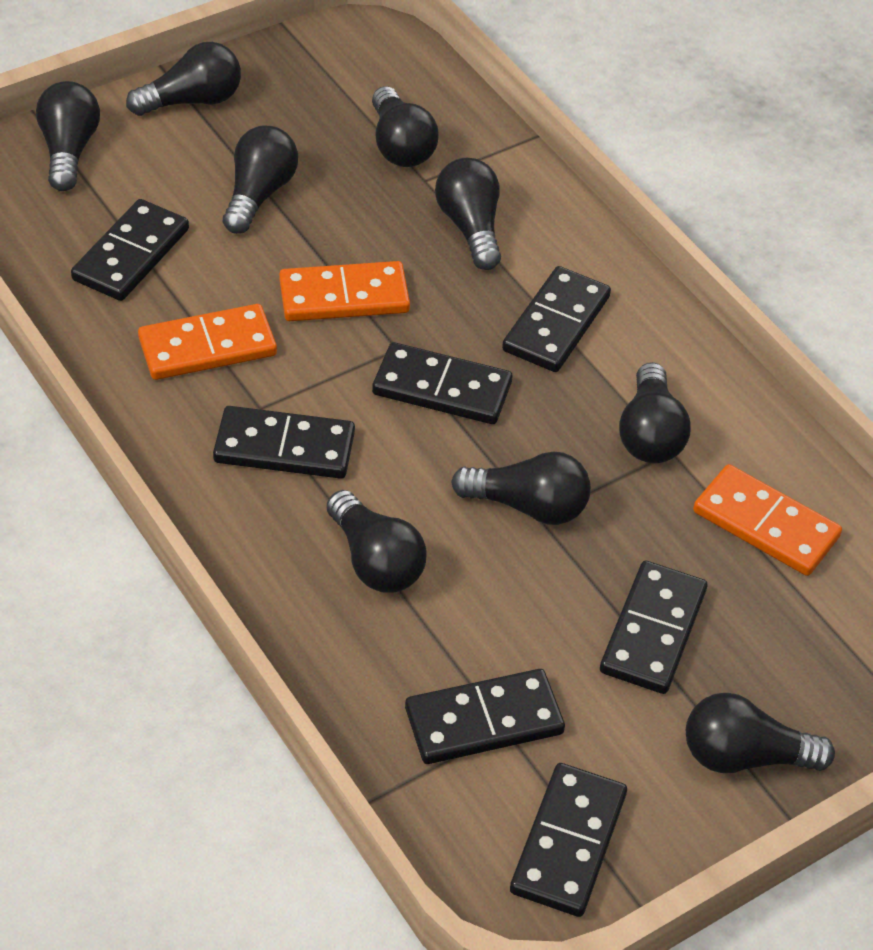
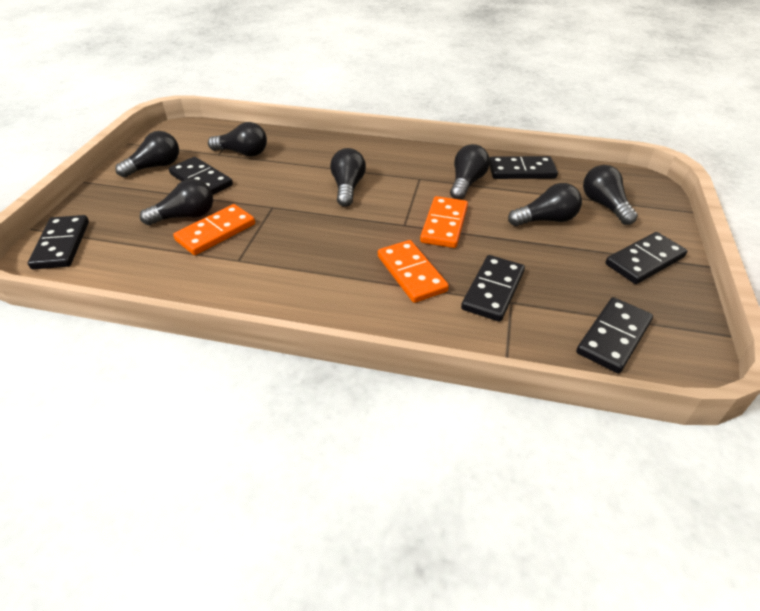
black domino: [71,199,189,301] [213,406,355,479] [372,342,513,424] [405,669,565,764] [502,266,611,372] [510,763,627,917] [600,561,707,694] = 7 -> [28,215,89,270] [169,157,233,195] [461,255,525,322] [489,156,558,179] [576,297,653,373] [606,232,687,284] = 6
black light bulb: [36,81,100,191] [126,42,241,116] [223,125,298,234] [326,490,427,593] [372,86,439,167] [435,158,501,270] [451,451,591,525] [619,362,690,463] [686,693,835,773] = 9 -> [115,131,179,177] [140,179,213,225] [208,122,267,157] [330,148,366,207] [450,144,490,200] [508,183,582,226] [583,165,638,225] = 7

